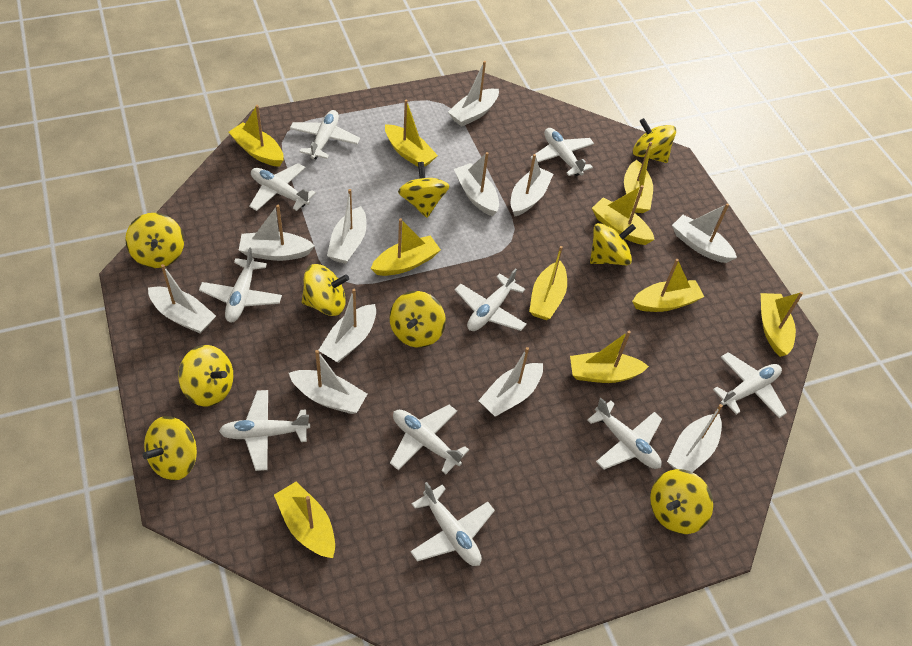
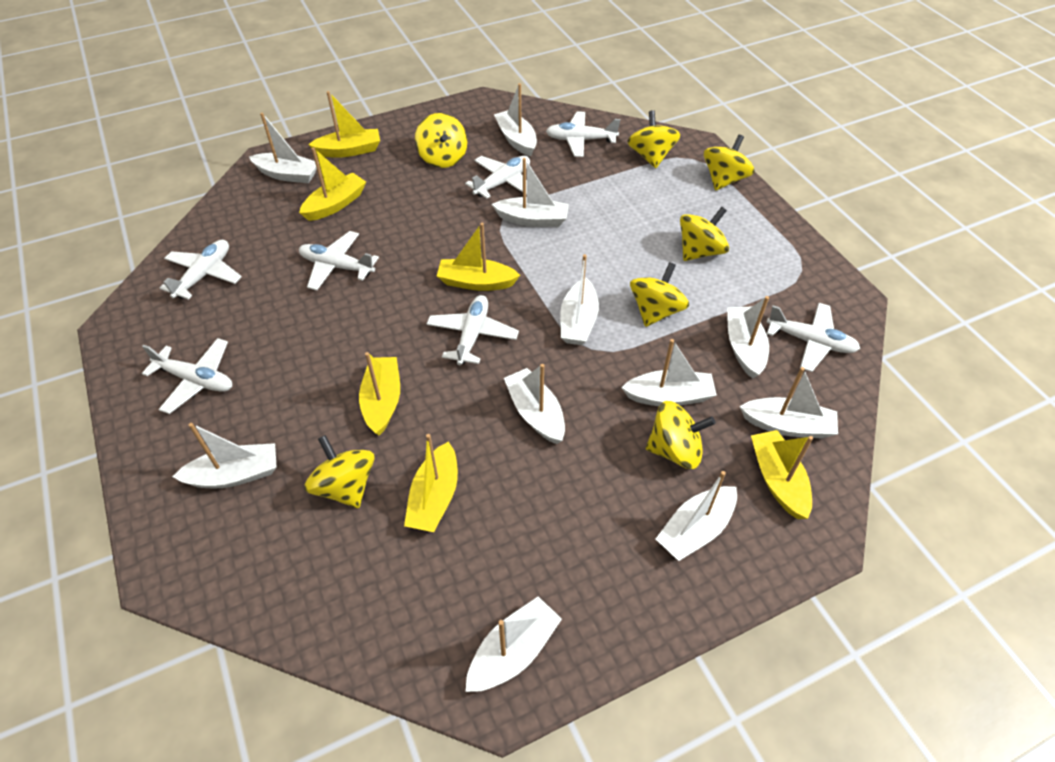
white plane: [199,247,282,322] [219,390,310,471] [249,163,316,211] [290,110,360,159] [390,405,469,474] [410,482,495,566] [455,268,527,331] [530,128,594,176] [587,398,662,470] [713,352,787,418] = 10 -> [142,338,232,414] [160,240,242,300] [299,231,379,291] [427,295,519,365] [465,156,530,199] [546,111,620,157] [767,303,860,372] = 7
yellow boat: [229,105,283,167] [274,481,335,558] [371,218,441,276] [385,99,438,167] [529,246,567,320] [570,331,649,383] [592,185,655,245] [624,142,653,213] [632,259,704,312] [761,292,803,357] = 10 -> [299,147,366,221] [308,91,380,158] [359,352,400,436] [404,434,458,532] [437,223,520,291] [751,430,813,519] = 6
yellow spinning top: [125,213,184,268] [143,416,197,481] [178,345,234,407] [302,264,349,316] [389,291,446,348] [398,162,449,218] [590,223,636,265] [633,118,676,163] [650,469,713,534] = 9 -> [304,435,375,508] [415,113,467,168] [627,110,680,168] [630,262,689,327] [646,401,715,469] [680,207,729,261] [704,135,754,191] = 7

